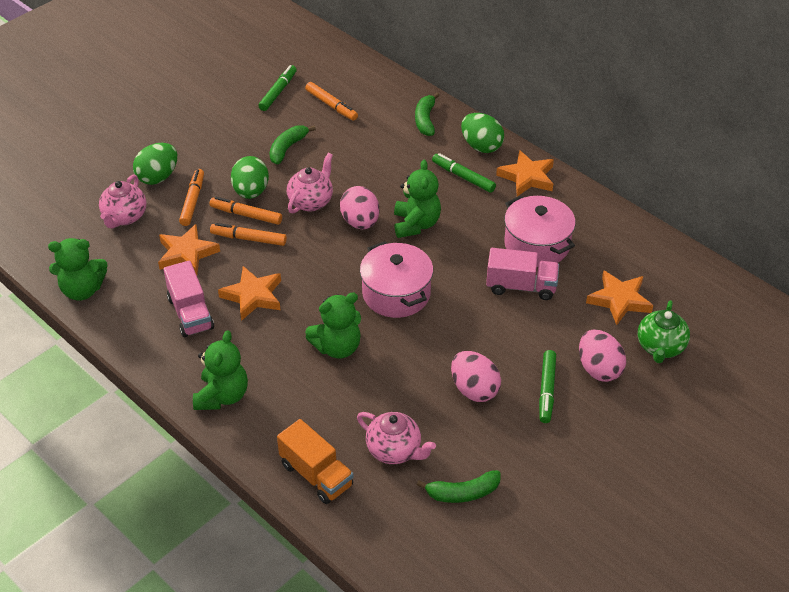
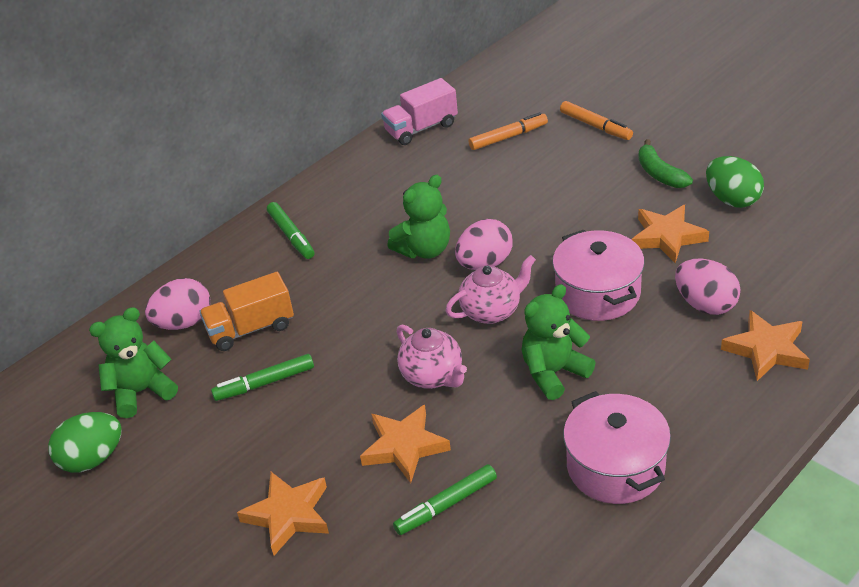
green banana: [269,125,316,164] [415,93,440,136] [417,470,501,503] = 3 -> [638,139,693,188] = 1
green egg: [133,143,177,185] [231,156,269,199] [461,113,504,153] = 3 -> [48,412,122,473] [706,156,764,208] = 2
green teapot: [638,300,690,363] = 1 -> none = 0
green teddy bear: [48,238,107,301] [193,331,248,410] [305,292,361,358] [394,160,441,238] = 4 -> [89,307,178,418] [387,175,450,259] [521,284,596,400] = 3
orange marker: [179,169,204,226] [210,197,282,225] [210,223,287,246] [305,82,358,121] = 4 -> [469,112,548,150] [560,101,633,140] = 2
pink teapot: [99,174,146,229] [287,153,333,213] [357,412,436,464] = 3 -> [397,325,467,389] [446,255,536,324] = 2
pink truck: [163,261,214,337] [486,248,559,300] = 2 -> [381,78,458,145] = 1

